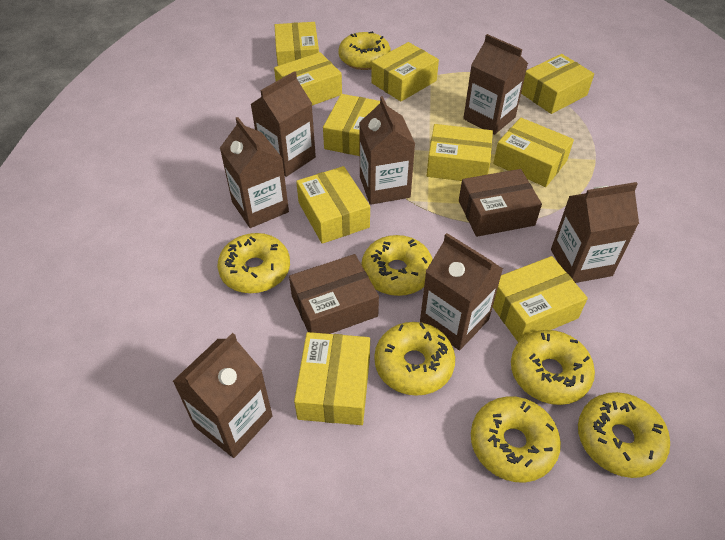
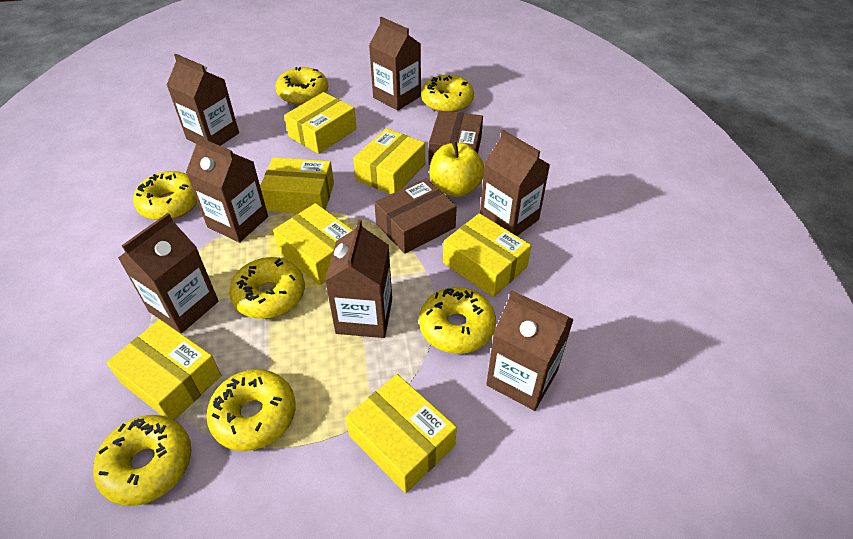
yellow apple: none = 0 -> [429,141,484,197] = 1
yellow box: [274,22,319,66] [274,52,342,106] [294,332,370,425] [296,166,370,244] [323,94,380,156] [371,42,439,101] [427,124,493,181] [493,118,574,187] [493,256,588,342] [521,54,594,114] = 10 -> [106,319,221,420] [260,157,334,214] [273,203,353,285] [284,92,357,154] [346,374,457,493] [353,128,425,194] [443,213,531,297] = 7

